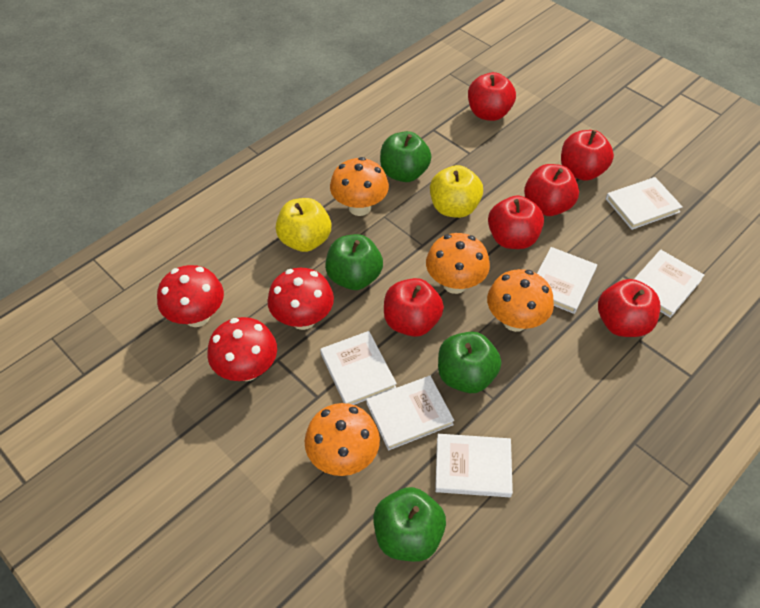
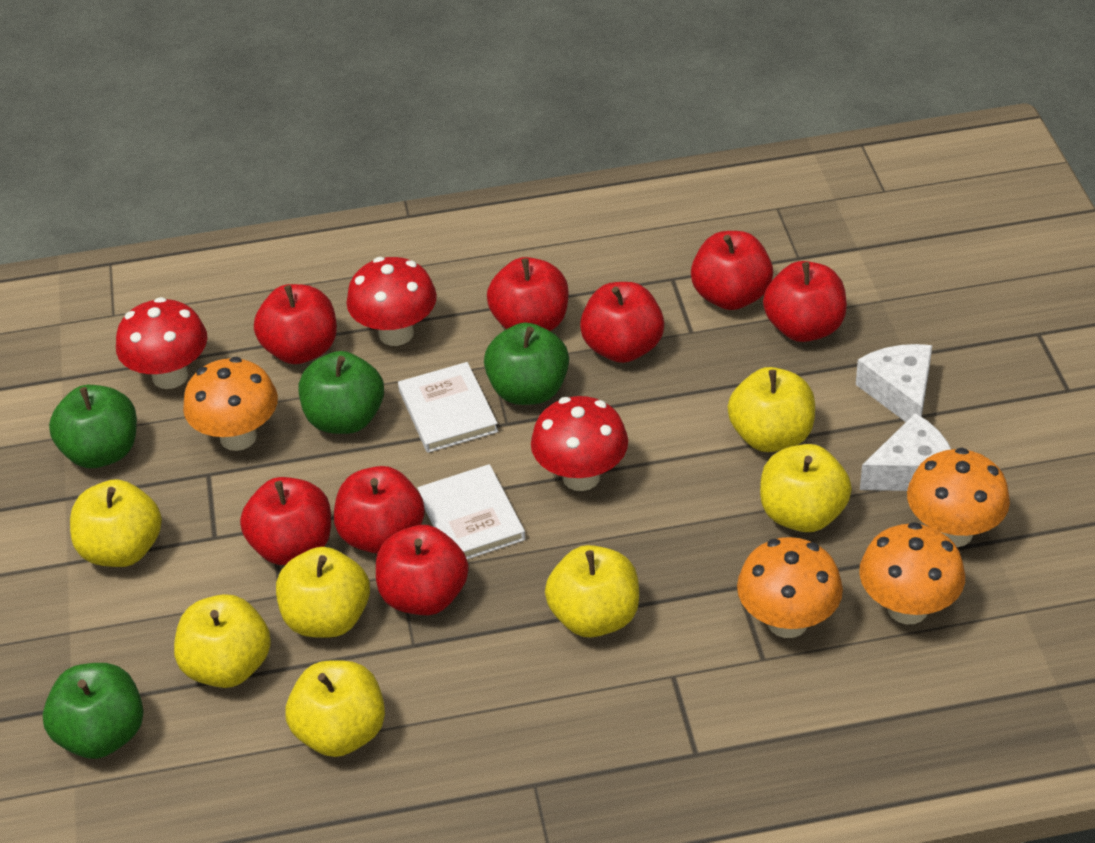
red apple: [384,278,444,337] [468,72,516,121] [488,195,544,249] [524,164,579,216] [561,130,614,181] [598,279,660,337] = 6 -> [240,477,331,565] [254,284,337,364] [334,466,425,554] [376,525,469,615] [487,257,568,331] [580,282,664,363] [691,231,773,310] [763,261,847,342] = 8
white book: [320,331,397,405] [366,376,454,451] [435,434,513,497] [537,247,597,314] [606,177,683,230] [634,250,705,318] = 6 -> [398,362,498,453] [418,464,526,559] = 2
white cheese: none = 0 -> [856,344,932,422] [860,413,951,491] = 2
yellow apple: [276,198,331,252] [430,165,483,218] = 2 -> [70,479,162,567] [174,594,271,688] [276,547,370,638] [286,660,385,757] [545,545,639,638] [728,367,815,452] [760,444,852,532] = 7

